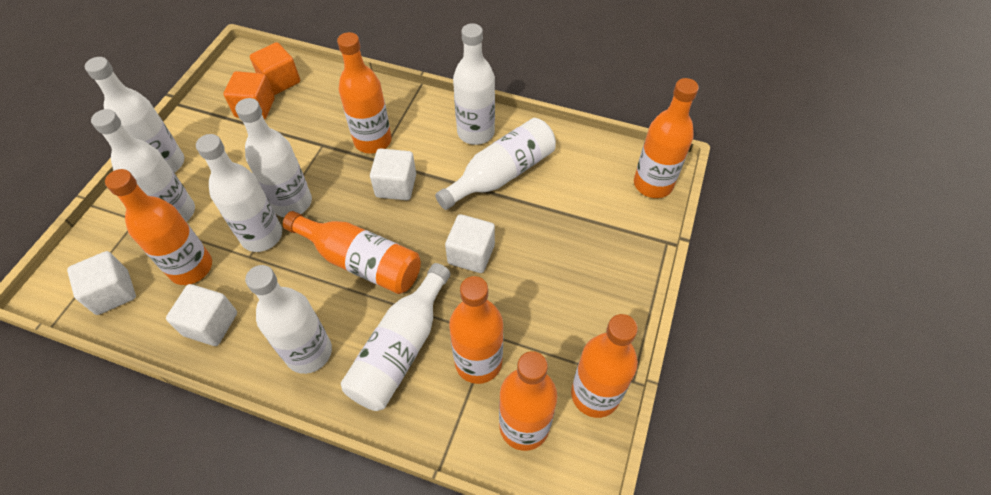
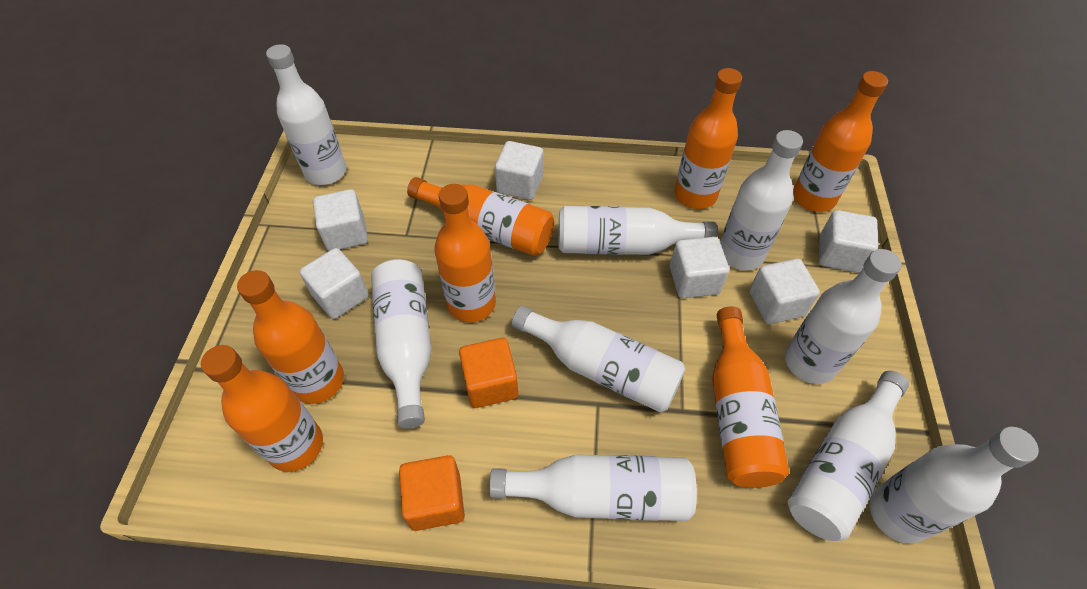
white bottle: [85,57,185,173] [91,109,195,222] [196,134,282,252] [235,98,312,217] [245,265,332,374] [341,263,451,411] [435,118,556,210] [453,23,495,145] = 8 -> [266,44,346,185] [371,259,431,428] [489,454,697,521] [512,305,685,413] [558,206,717,255] [720,130,803,271] [785,249,902,384] [787,371,909,541] [870,427,1039,544] = 9
white cube: [67,251,136,315] [166,284,237,346] [370,148,416,200] [445,214,495,273] = 4 -> [299,248,369,319] [313,189,368,251] [495,141,543,200] [670,237,729,298] [749,259,820,324] [819,210,878,273] = 6

